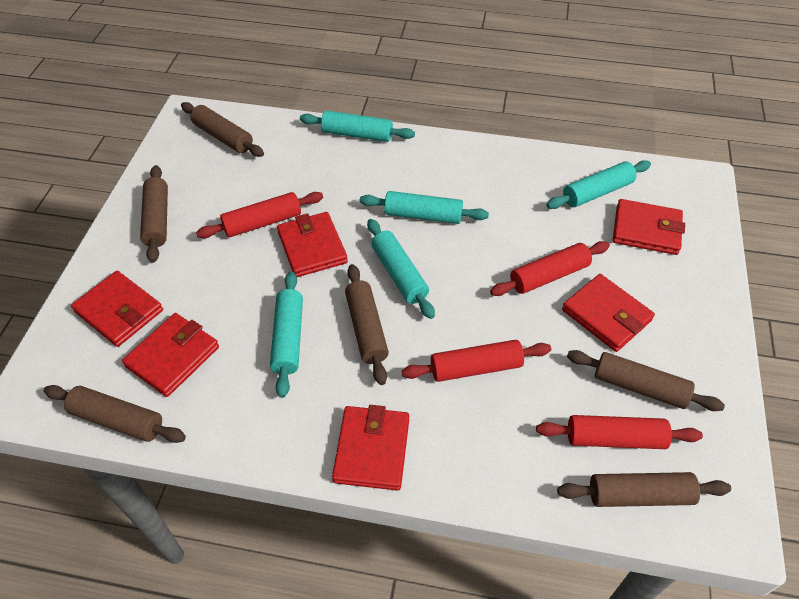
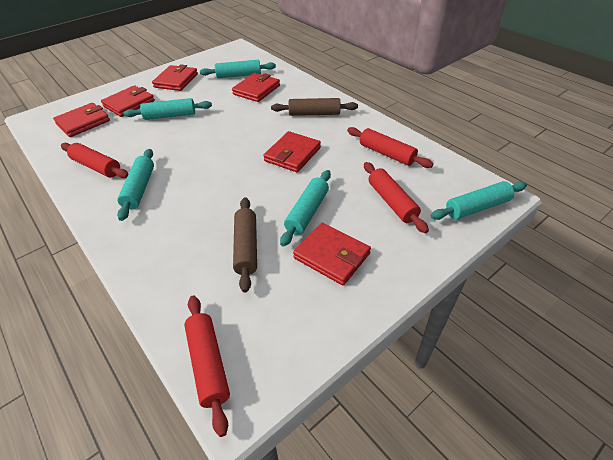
brown rolling pin: [44,385,186,443] [140,165,168,263] [181,102,264,157] [345,264,389,385] [557,472,731,507] [567,350,725,411] = 6 -> [233,197,257,293] [271,98,358,116] = 2

